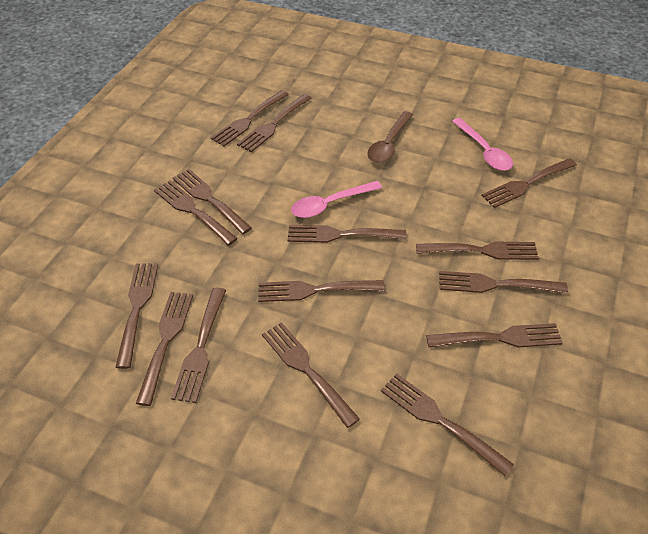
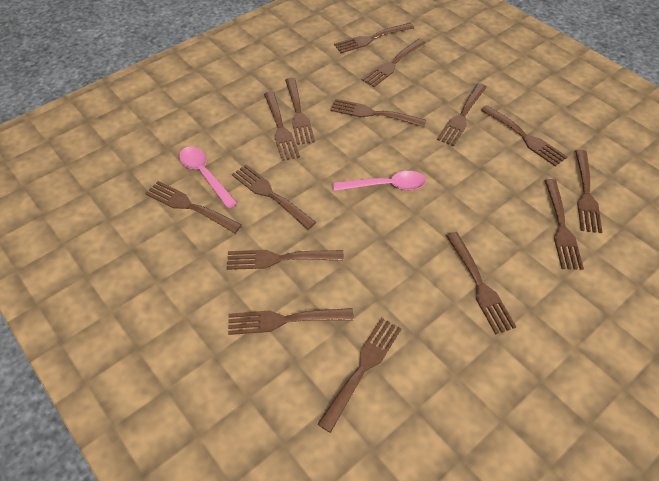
brown spoon: [367,111,413,163] = 1 -> none = 0

